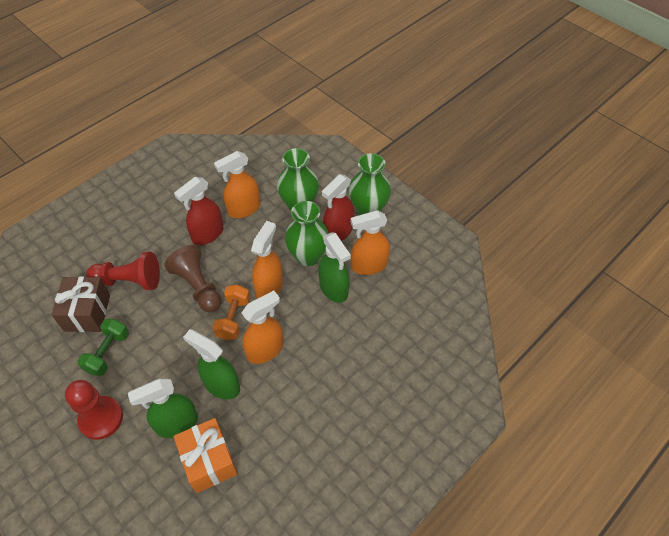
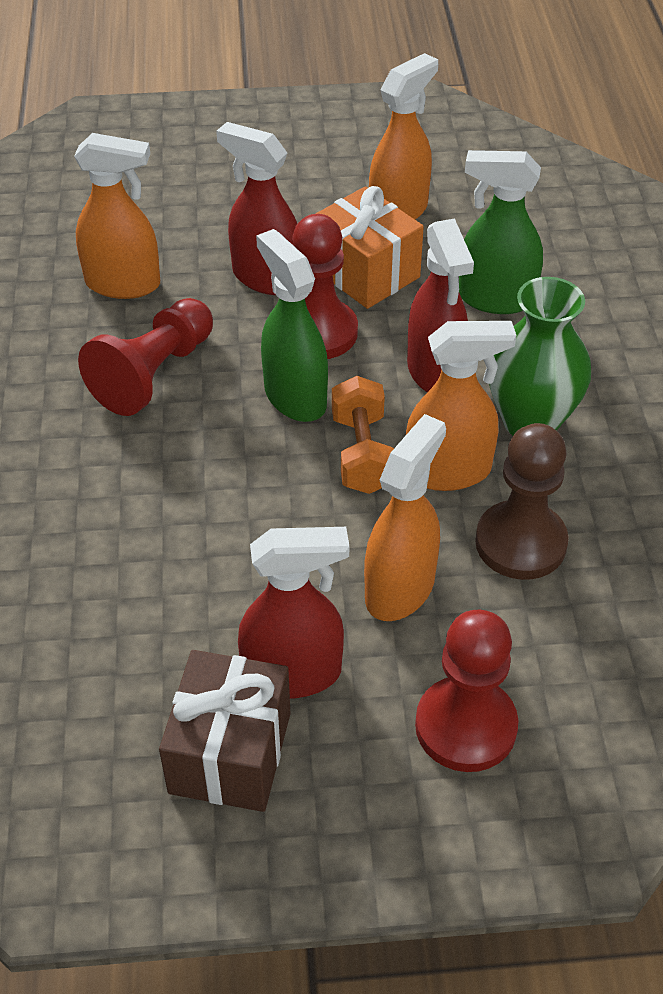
green dumbbell: [77,319,129,376] = 1 -> none = 0
green spray bottle: [128,379,198,438] [183,329,240,399] [319,232,351,303] = 3 -> [256,229,328,422] [459,150,543,314] = 2
green vase: [277,148,319,210] [285,201,329,266] [349,153,391,215] = 3 -> [489,277,591,435] = 1
red pawn: [65,380,123,440] [86,252,160,290] = 2 -> [78,298,213,416] [292,214,358,359] [415,610,518,772] = 3
red spray bottle: [174,177,223,245] [322,174,354,241] = 2 -> [216,122,297,295] [238,527,349,699] [407,219,474,392] = 3

